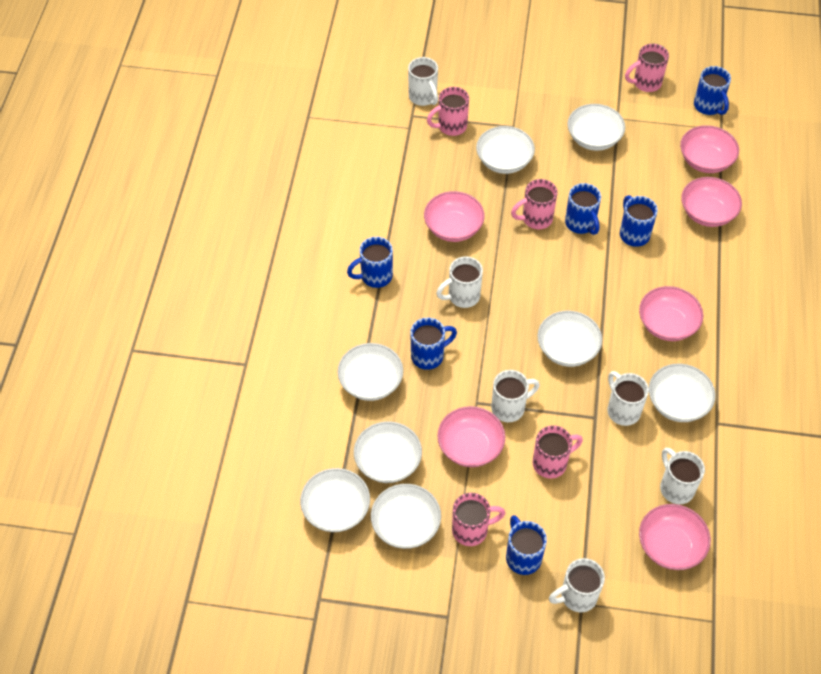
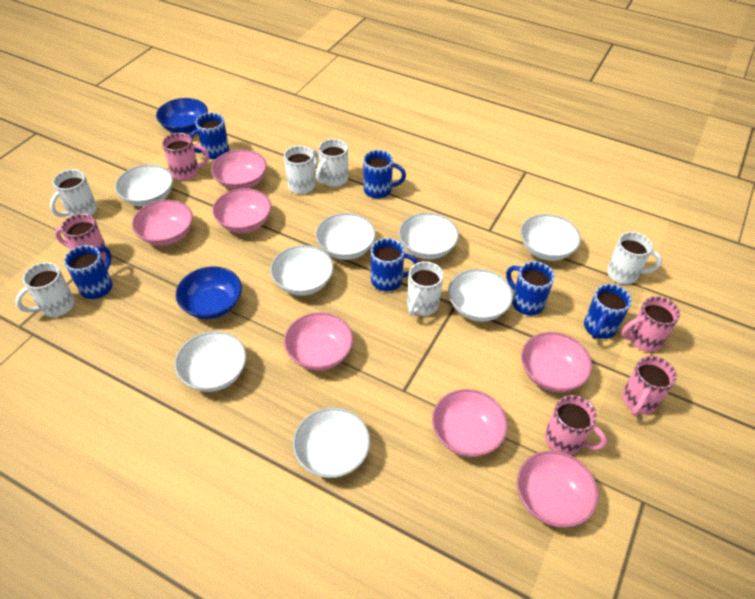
blue bowl: none = 0 -> [156,98,208,134] [176,266,242,319] = 2
pink bowl: [424,191,485,242] [437,406,505,467] [639,286,703,341] [639,504,711,570] [680,125,739,173] [681,177,742,227] = 6 -> [132,200,193,246] [211,149,267,190] [212,188,271,233] [284,312,353,371] [432,389,508,457] [517,451,599,528] [521,332,592,392] = 7

